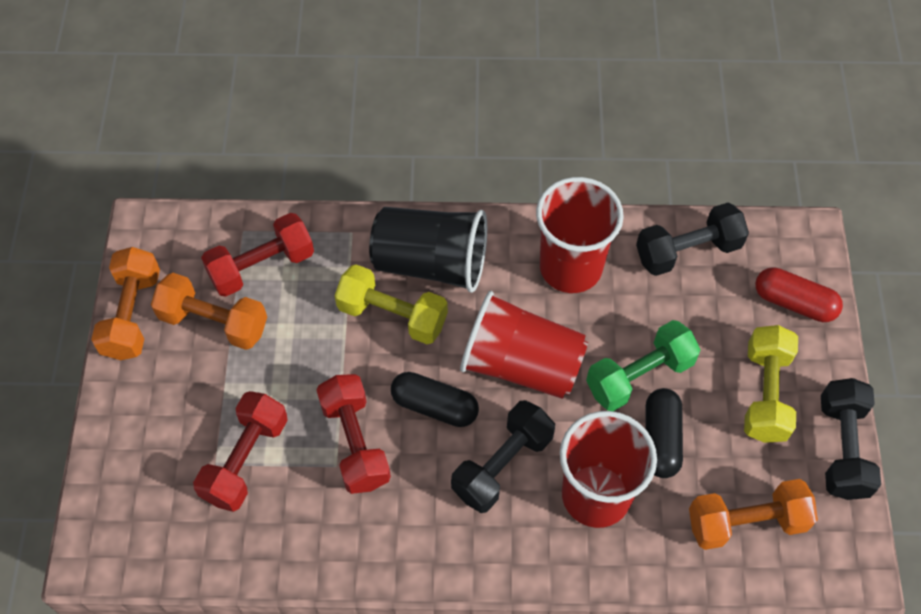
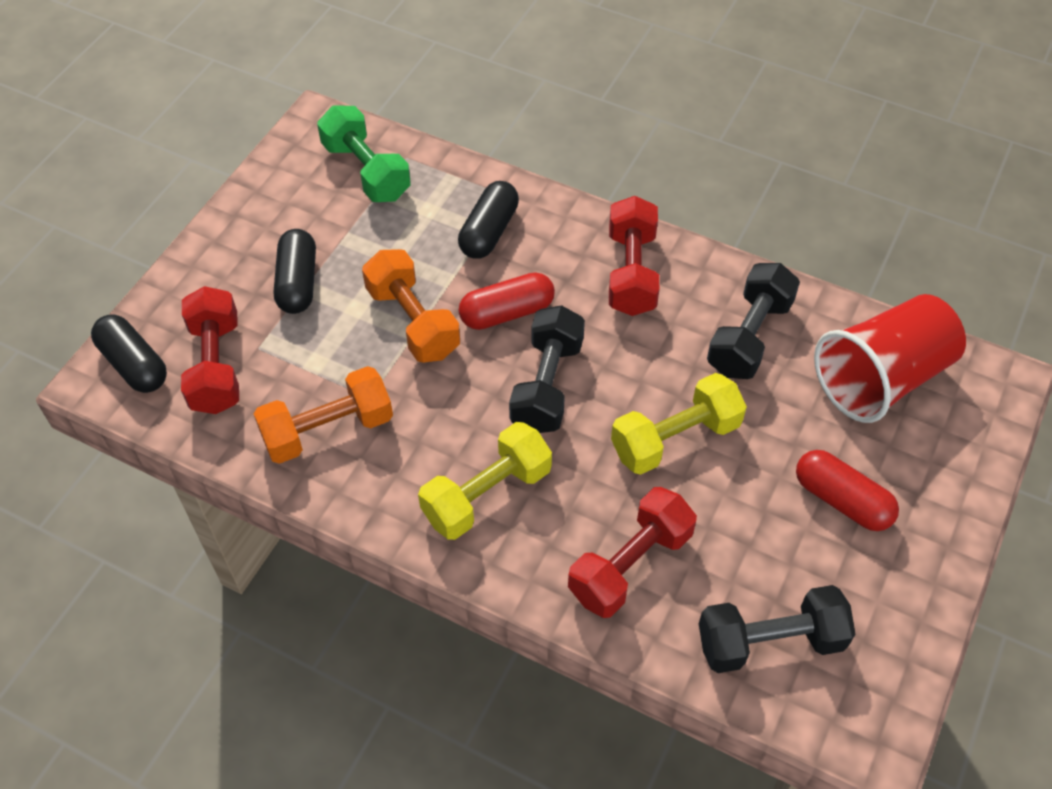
black capsule: [391,372,479,427] [646,388,683,478] = 2 -> [91,314,167,393] [274,229,316,314] [458,181,519,259] = 3
black cup: [369,207,487,293] = 1 -> none = 0
orange dumbbell: [91,247,160,360] [151,273,267,350] [689,479,818,550] = 3 -> [254,366,393,464] [362,249,460,363] = 2
red capsule: [755,267,843,322] = 1 -> [459,273,555,330] [796,450,899,531] = 2
red cup: [460,291,588,399] [536,177,624,293] [560,411,657,528] = 3 -> [814,294,966,423] = 1

